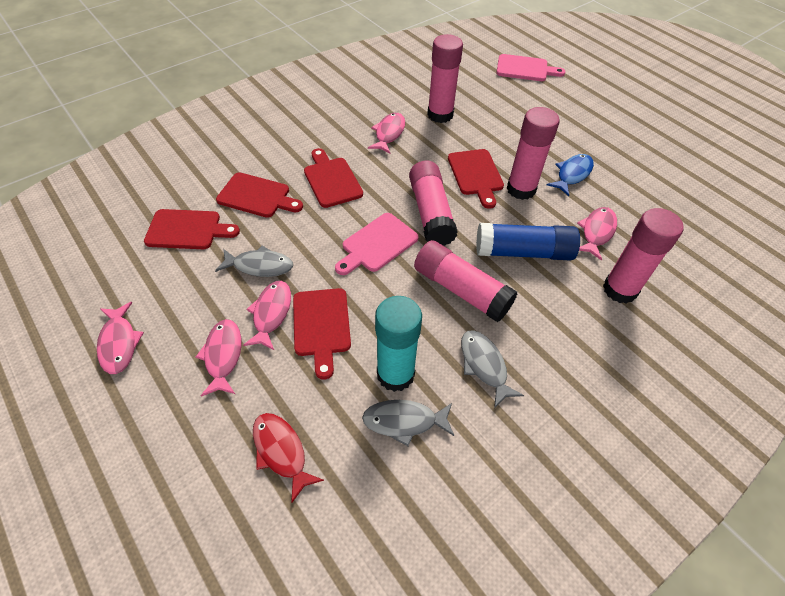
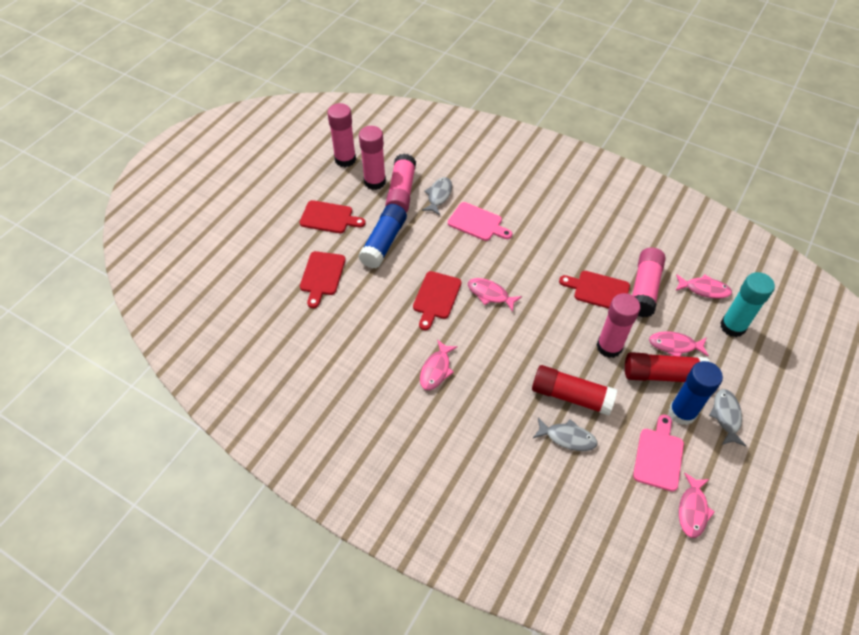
blue fish: [547,154,594,196] = 1 -> none = 0
blue glue stick: [476,223,580,260] = 1 -> [358,204,407,269] [669,361,723,425] = 2
red cutting board: [144,209,240,249] [216,172,303,218] [293,288,351,380] [304,148,363,208] [448,149,504,209] = 5 -> [299,200,366,233] [300,251,346,308] [413,271,461,330] [559,271,630,309] = 4
red fish: [253,413,324,503] = 1 -> none = 0
red glue stick: none = 0 -> [532,365,617,416] [625,352,710,382] = 2

